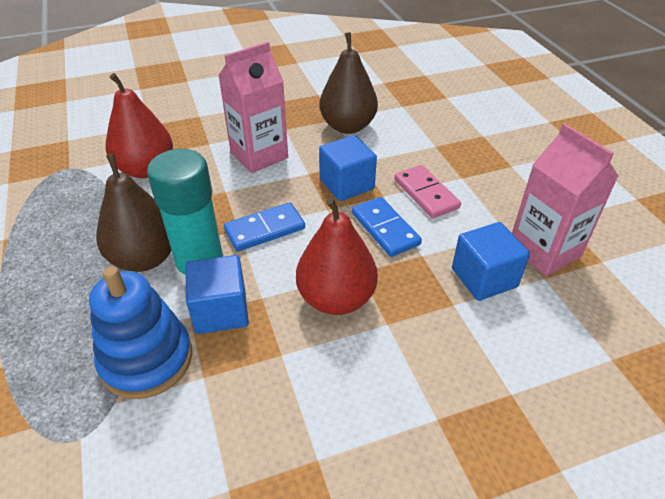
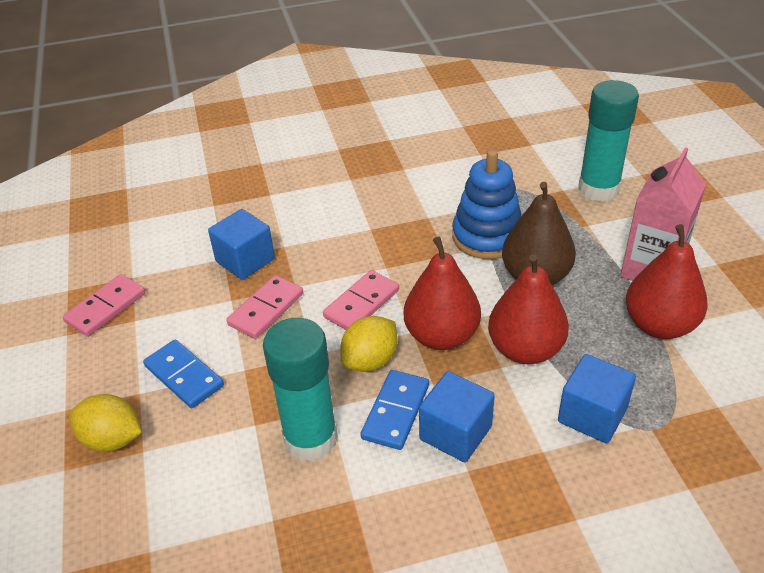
brown pear: [96,154,172,272] [320,32,378,134] = 2 -> [502,182,576,285] = 1
pink carton: [218,42,288,173] [512,123,618,276] = 2 -> [620,147,706,281] = 1
pink domino: [394,165,461,218] = 1 -> [63,274,146,337] [226,275,304,339] [323,270,399,330] = 3
red pear: [105,73,173,178] [296,197,378,315] = 2 -> [404,237,481,350] [488,254,569,364] [626,224,708,339] = 3
turquoise glue stick: [147,149,224,286] = 1 -> [263,318,338,462] [578,80,639,202] = 2
yellow lemon: none = 0 -> [69,394,142,452] [340,316,398,372] = 2

